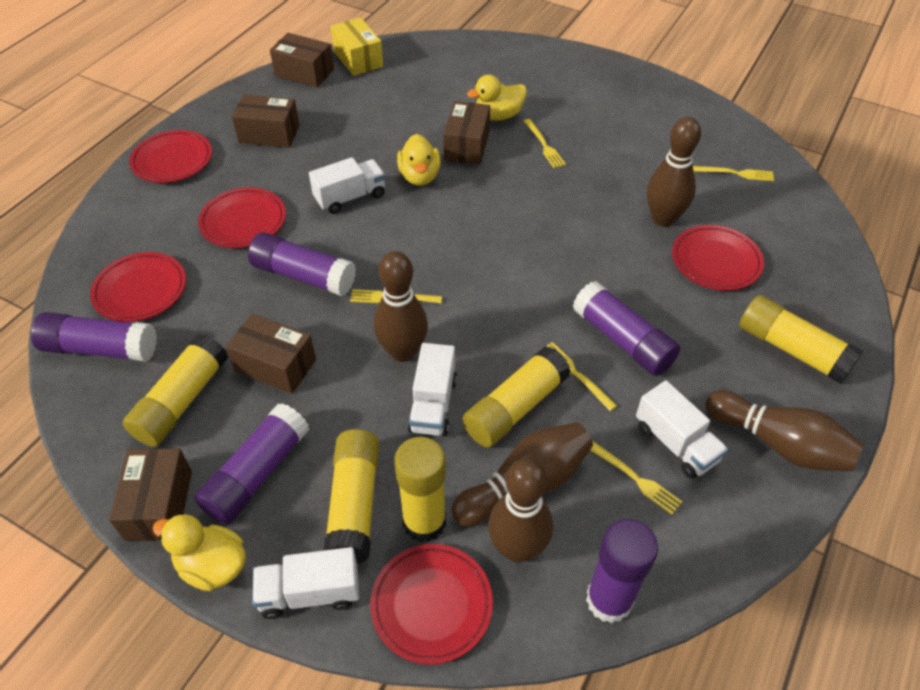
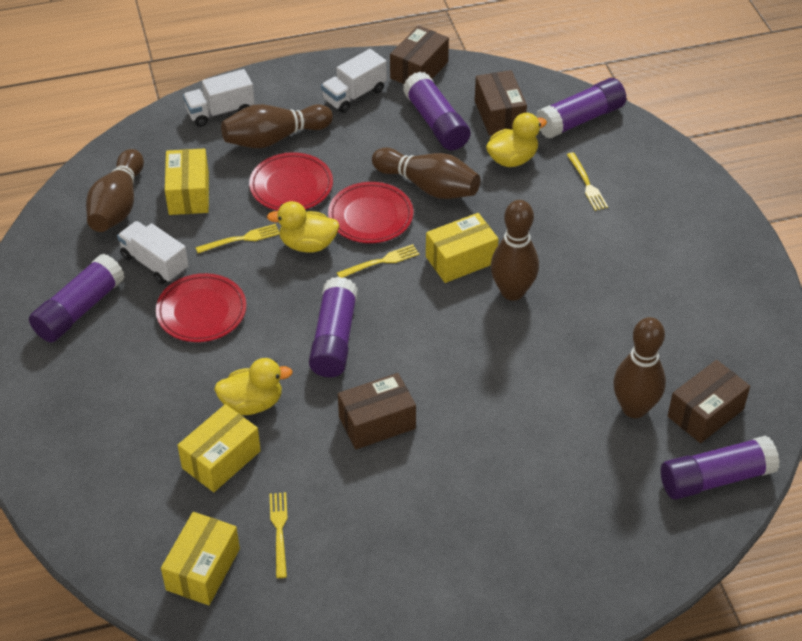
brown box: [109,448,192,541] [226,313,316,394] [232,94,299,148] [270,33,334,87] [443,101,490,165] = 5 -> [338,373,416,449] [390,25,449,84] [475,70,527,136] [668,360,750,443] = 4
red plate: [90,252,186,322] [129,130,212,183] [198,187,286,248] [370,544,493,665] [672,225,764,291] = 5 -> [156,273,246,342] [249,152,333,211] [328,182,413,243] = 3
white truck: [252,547,359,619] [309,157,386,214] [407,343,457,436] [636,380,728,479] = 4 -> [117,221,189,284] [183,69,255,127] [321,49,387,113] = 3
yellow box: [331,17,383,76] = 1 -> [161,512,240,605] [165,148,209,215] [178,404,261,492] [426,213,499,283] = 4
yellow fork: [350,289,442,303] [524,119,566,168] [540,342,617,411] [590,441,683,515] [693,166,774,181] = 5 -> [195,224,280,253] [270,492,288,578] [337,244,419,278] [567,152,608,211] = 4
yellow glue stick: [123,334,228,447] [323,429,379,563] [394,437,446,542] [462,347,571,447] [739,295,863,384] = 5 -> none = 0

